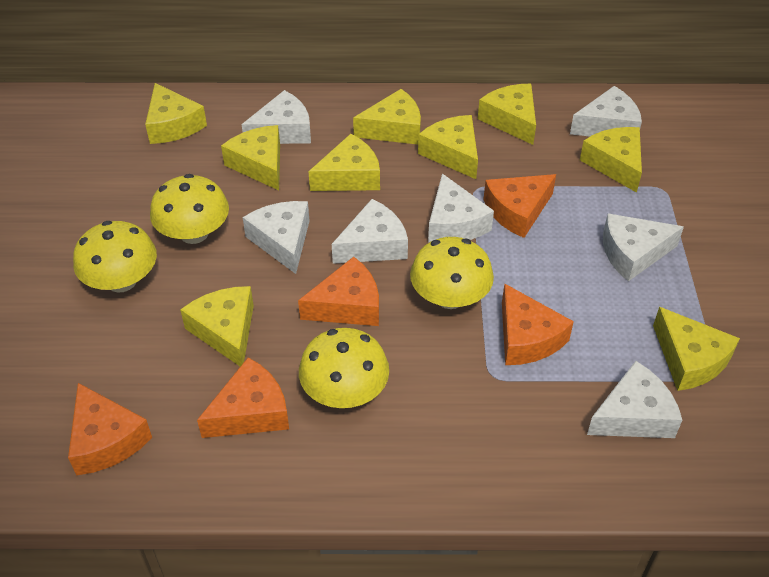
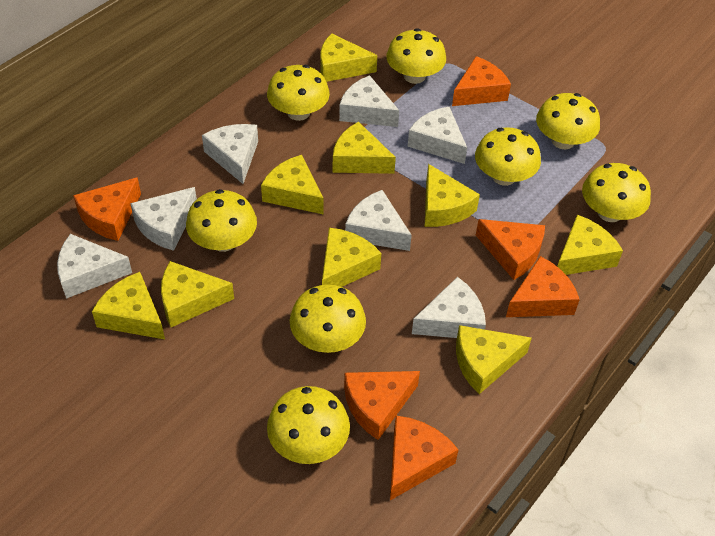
orange cheese: [68,383,152,476] [197,357,289,438] [298,257,379,326] [483,174,556,238] [502,283,574,365] = 5 -> [73,177,141,241] [344,371,420,440] [390,416,459,500] [452,56,511,106] [476,219,545,280] [506,256,580,317] = 6
yellow mushroom: [73,221,157,292] [150,174,229,244] [299,328,389,408] [410,237,494,309] = 4 -> [186,189,257,252] [267,65,330,121] [267,386,350,464] [290,285,366,353] [386,28,446,84] [475,127,541,186] [536,93,600,149] [582,163,651,222] = 8

